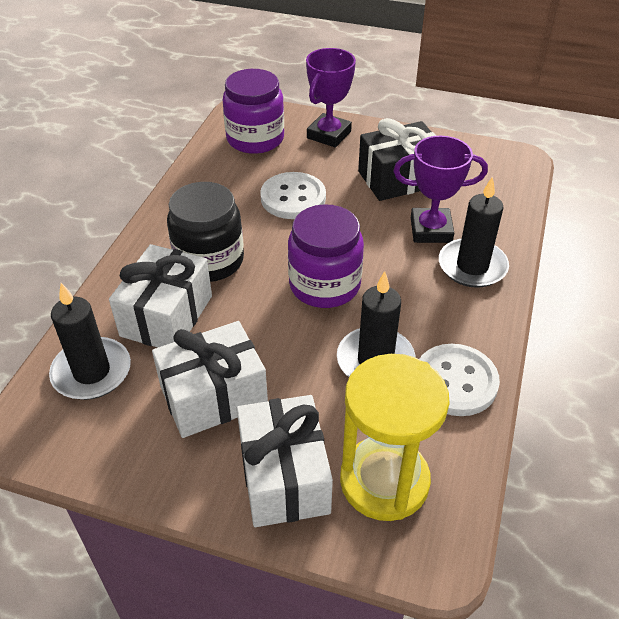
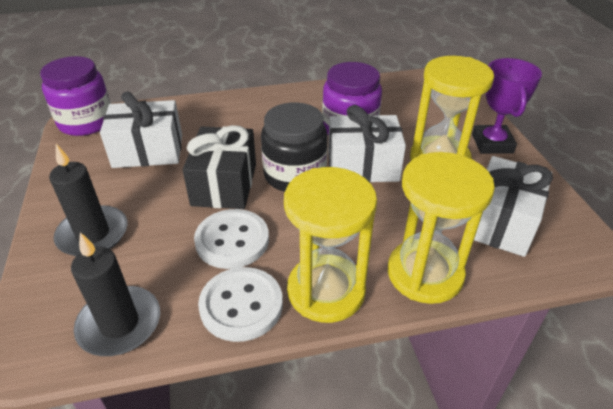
black candle: [49,283,131,400] [337,271,416,377] [439,176,509,288] = 3 -> [49,144,127,256] [71,232,160,356] = 2
purple trophy: [306,48,356,148] [393,136,488,243] = 2 -> [472,58,542,154] = 1
yellow hourglass: [340,354,450,521] = 1 -> [284,167,377,323] [388,152,495,304] [410,56,494,161] = 3

